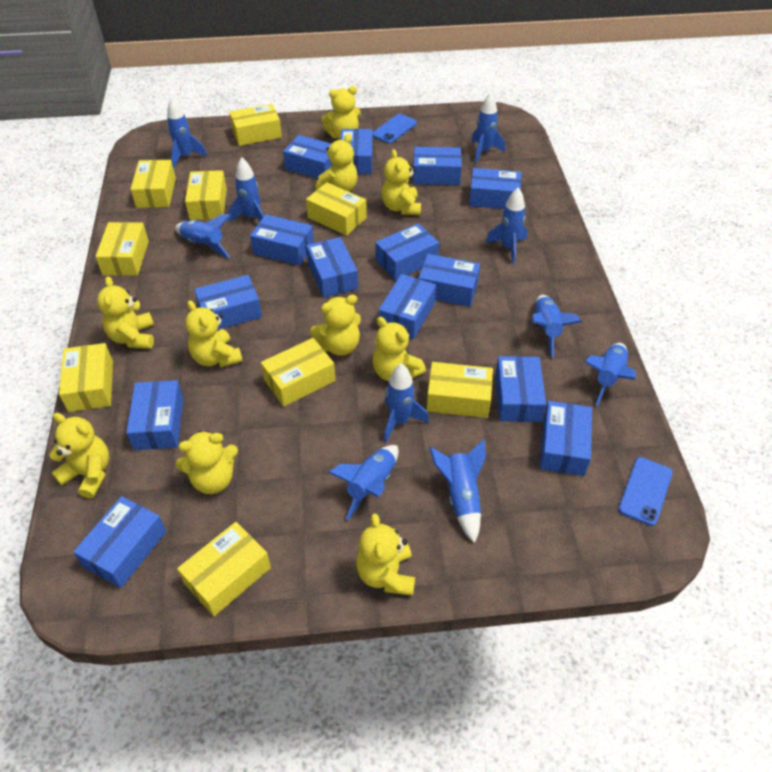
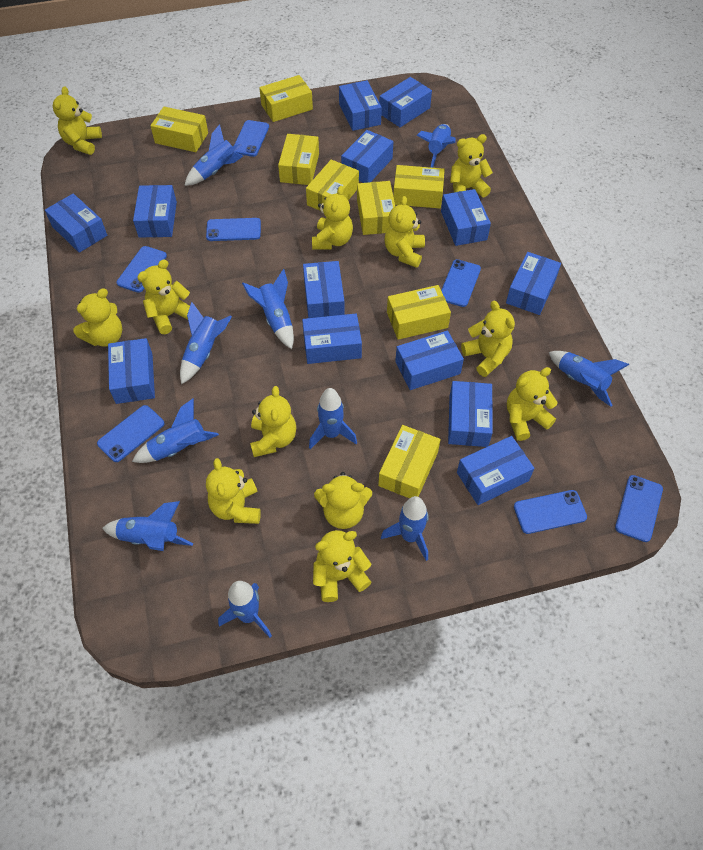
blue box: [73,496,166,588] [126,380,184,450] [194,275,262,330] [250,214,314,266] [283,135,332,179] [306,237,358,298] [340,129,373,174] [375,223,439,280] [379,274,436,339] [413,147,462,185] [419,254,480,307] [469,168,521,209] [495,356,546,422] [540,401,592,476] = 14 -> [45,194,107,253] [108,338,155,404] [133,185,177,237] [302,314,362,364] [303,261,345,318] [339,80,382,131] [341,130,393,183] [379,77,432,127] [395,330,464,390] [441,189,491,246] [448,381,493,447] [457,436,535,505] [506,252,561,315] = 13
blue phone: [372,114,417,144] [618,457,673,526] = 2 -> [97,405,165,462] [117,246,167,293] [206,218,261,241] [234,120,269,157] [441,259,481,307] [514,490,587,534] [615,475,663,542] = 7
yellow box: [59,343,113,412] [95,222,149,276] [130,160,176,208] [177,522,271,616] [185,170,227,220] [229,104,282,146] [261,338,336,407] [306,182,367,236] [427,362,493,418] = 9 -> [150,107,208,152] [259,75,313,122] [278,134,319,185] [306,160,359,211] [357,181,395,235] [378,425,441,498] [387,285,451,340] [393,165,445,208] = 8
yellow teddy bear: [49,413,109,499] [97,276,154,349] [176,431,238,494] [185,300,243,368] [310,295,361,356] [316,134,358,192] [321,86,361,139] [356,513,415,596] [373,317,426,381] [381,149,421,215] = 10 -> [53,86,102,155] [73,288,123,347] [137,260,190,334] [206,458,261,524] [250,386,296,457] [312,186,353,250] [313,530,371,602] [314,472,372,529] [385,196,425,268] [450,134,493,197] [461,301,515,377] [507,367,558,441] = 12

